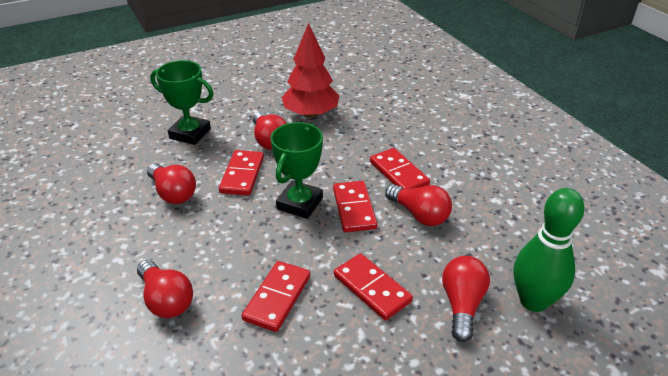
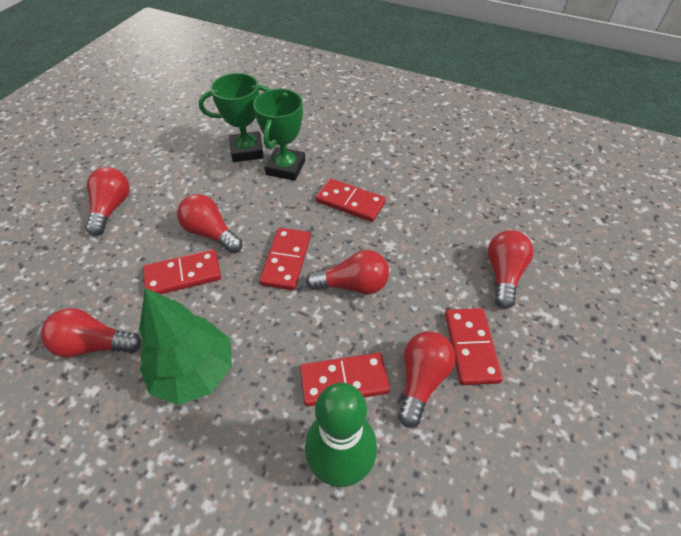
green tree: none = 0 -> [139,288,232,405] = 1
red light bulb: [137,260,193,318] [147,163,196,204] [253,112,287,150] [385,184,452,226] [442,256,490,342] = 5 -> [41,308,142,358] [85,167,130,236] [177,194,243,253] [306,250,389,295] [398,331,455,428] [488,230,533,309] = 6
red tree: [281,23,339,118] = 1 -> none = 0

